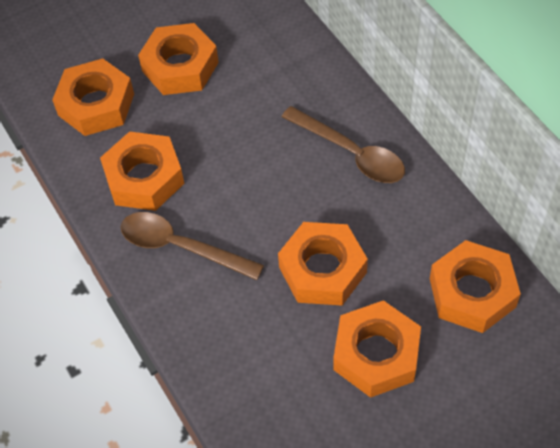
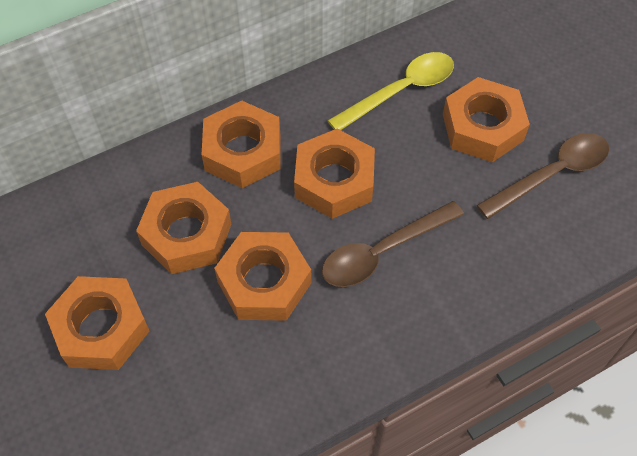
yellow spoon: none = 0 -> [327,52,454,130] = 1

